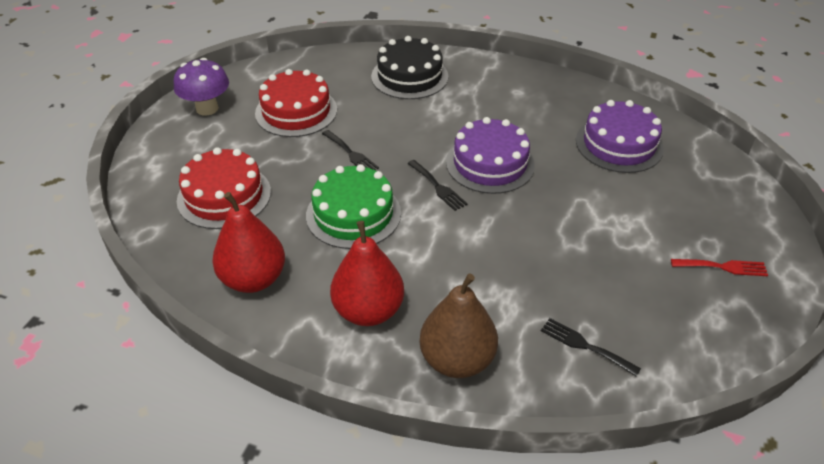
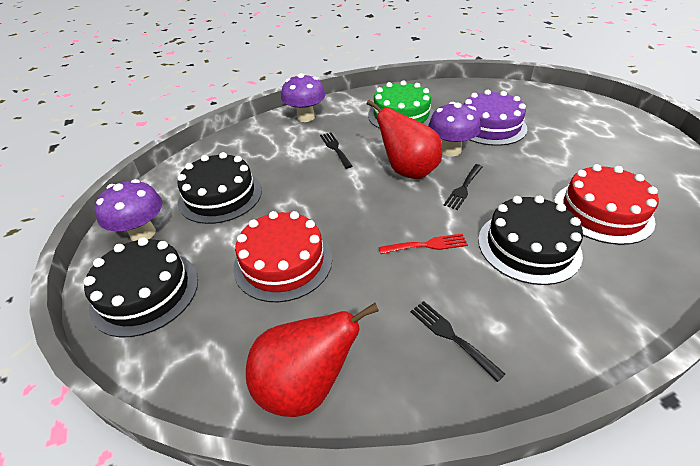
black cake: [371,36,448,99] = 1 -> [84,237,198,337] [177,152,262,224] [478,196,583,285] = 3
brown pear: [420,273,498,378] = 1 -> none = 0
purple cake: [446,117,535,194] [576,100,664,173] = 2 -> [464,90,527,146] = 1
purple mushroom: [174,58,229,116] = 1 -> [94,179,163,241] [281,73,325,122] [428,102,481,156] = 3

